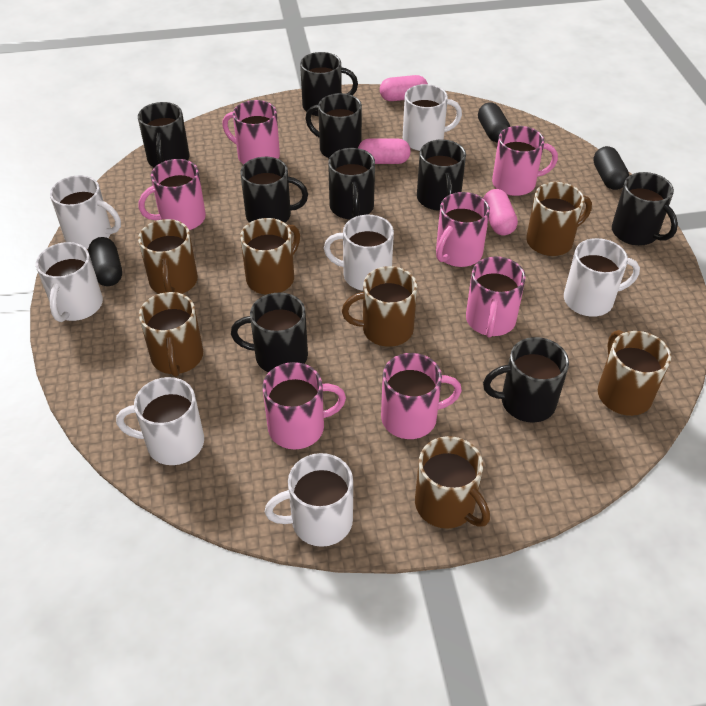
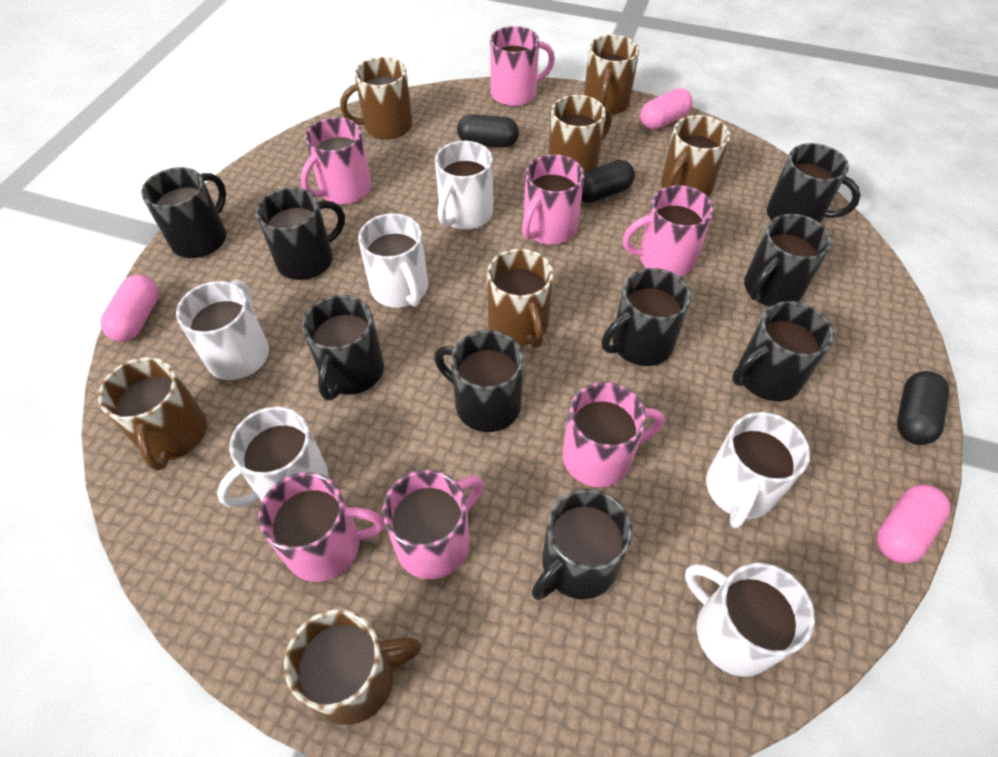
white mug: [36,242,103,322] [50,175,121,249] [116,377,204,465] [264,453,353,547] [324,215,394,291] [403,84,462,151] [564,238,640,317] = 7 -> [176,280,269,380] [217,406,328,507] [358,213,428,308] [435,141,493,230] [685,563,815,677] [706,412,810,529] = 6

